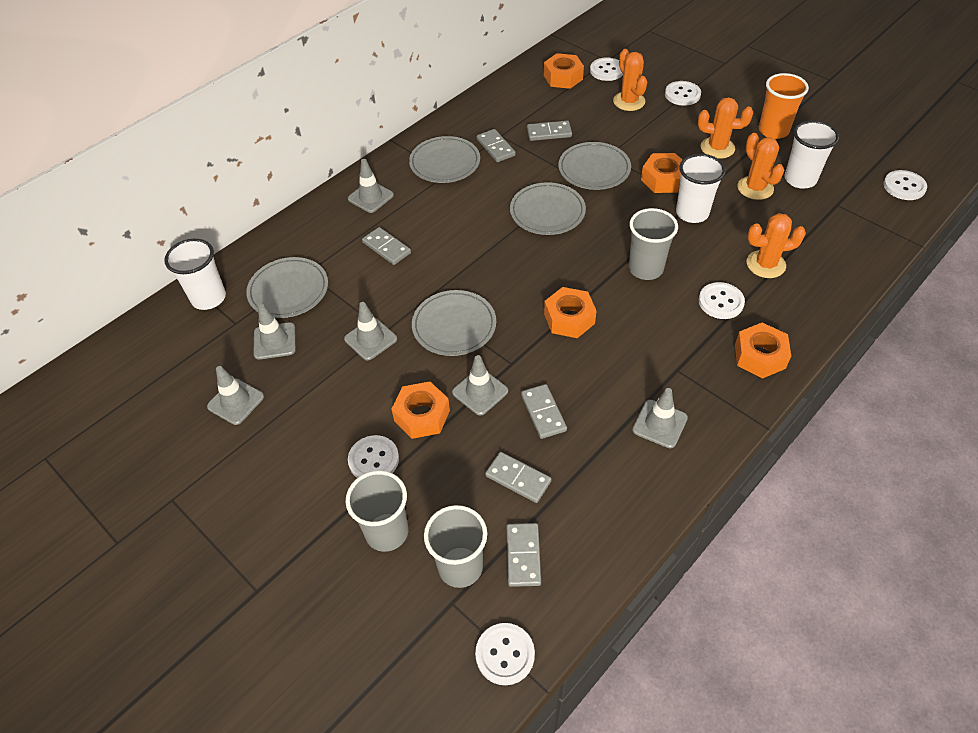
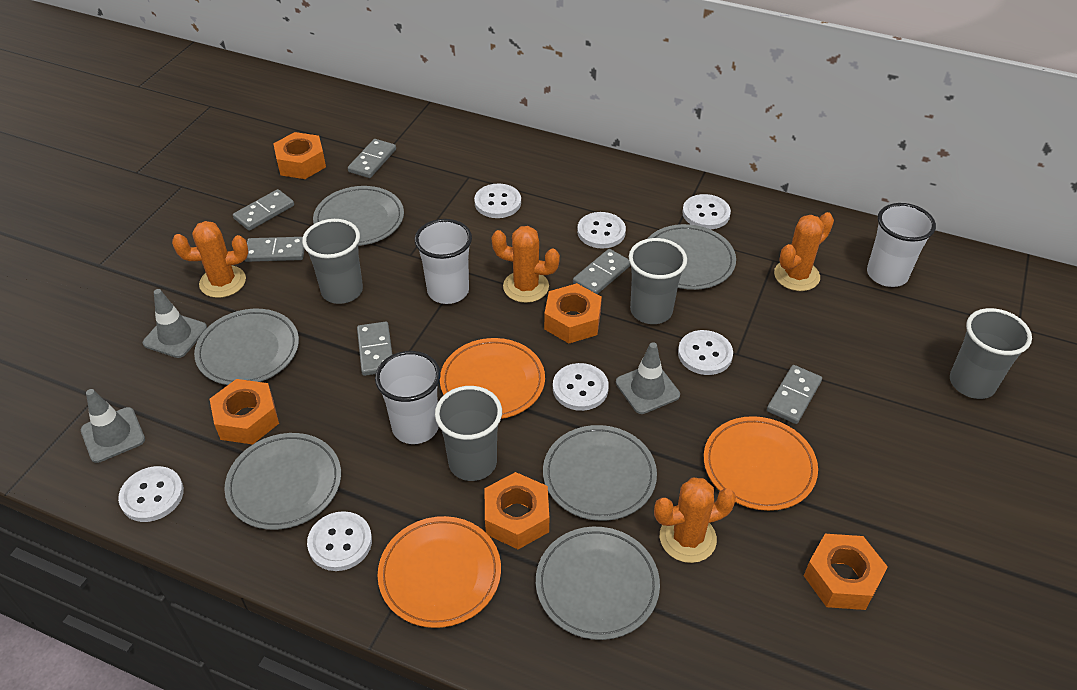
grey cup: [346,470,408,552] [424,505,487,588] [629,208,678,280] = 3 -> [302,219,363,304] [435,386,502,481] [629,238,687,324] [950,308,1032,399] = 4
grey plate: [246,257,328,318] [409,136,480,183] [412,290,496,356] [510,182,586,235] [558,142,631,190] = 5 -> [194,309,299,385] [224,433,341,530] [313,186,404,246] [536,527,660,640] [543,425,657,521] [647,224,736,290] = 6
grey traffic cone: [207,366,264,425] [254,304,296,360] [344,302,397,361] [348,159,394,213] [452,355,508,416] [632,388,688,448] = 6 -> [81,389,145,463] [143,289,207,358] [616,342,680,414] = 3
orange cup: [759,73,809,139] = 1 -> none = 0
orange plate: none = 0 -> [378,516,501,628] [440,338,545,419] [704,416,818,511] = 3
white button: [348,435,399,478] [475,623,535,685] [590,58,623,81] [665,81,701,106] [699,282,745,319] [883,170,927,200] = 6 -> [118,466,184,522] [307,511,372,571] [474,184,521,218] [553,363,609,411] [577,212,626,249] [678,330,733,375] [682,194,731,229] = 7

